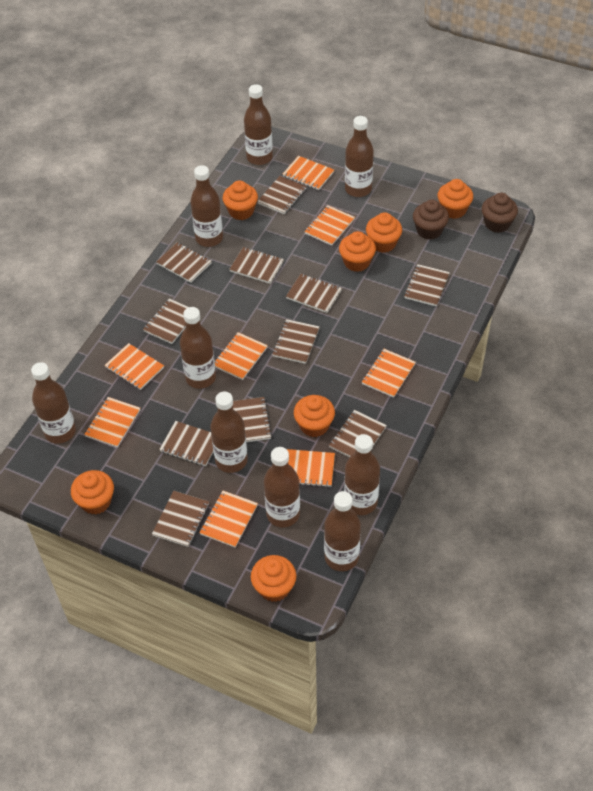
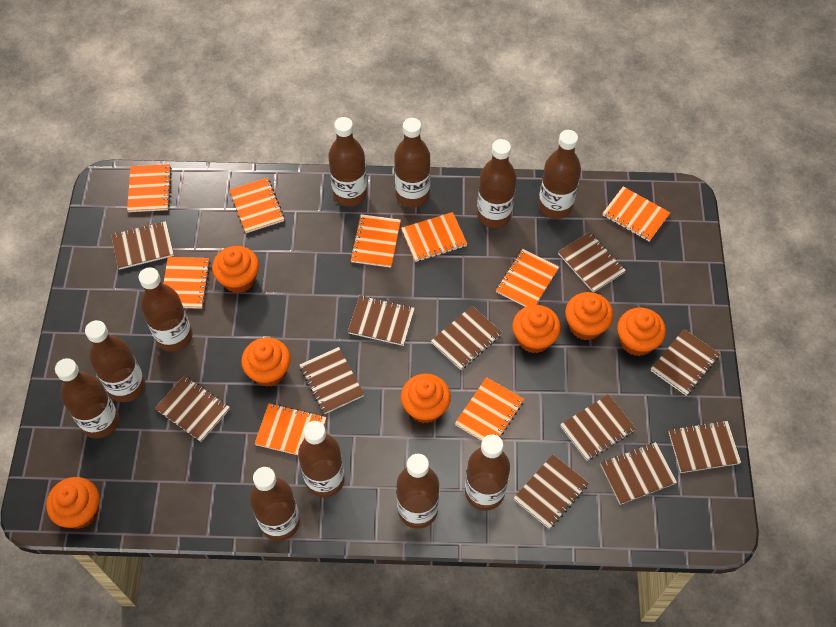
brown bottle: [31,362,76,444] [180,307,216,389] [190,165,223,247] [210,392,248,473] [244,84,273,165] [264,447,300,528] [324,491,361,571] [344,434,380,515] [345,116,374,197] = 9 -> [55,358,119,438] [85,320,145,402] [139,267,192,352] [250,467,300,541] [298,421,345,498] [328,117,367,207] [394,118,431,207] [397,454,439,529] [465,434,510,511] [477,139,517,228] [538,130,581,219] = 11
brown cupcake: [413,200,449,240] [482,193,518,233] = 2 -> none = 0
orange notebook: [84,397,140,448] [105,343,164,390] [199,491,258,548] [215,332,268,380] [283,156,334,190] [287,449,335,487] [304,205,355,246] [362,349,416,398] = 8 -> [127,164,172,212] [163,257,210,309] [229,178,284,233] [255,403,327,455] [350,214,401,268] [401,212,467,262] [455,377,524,441] [496,249,559,307] [603,186,670,242] = 9

